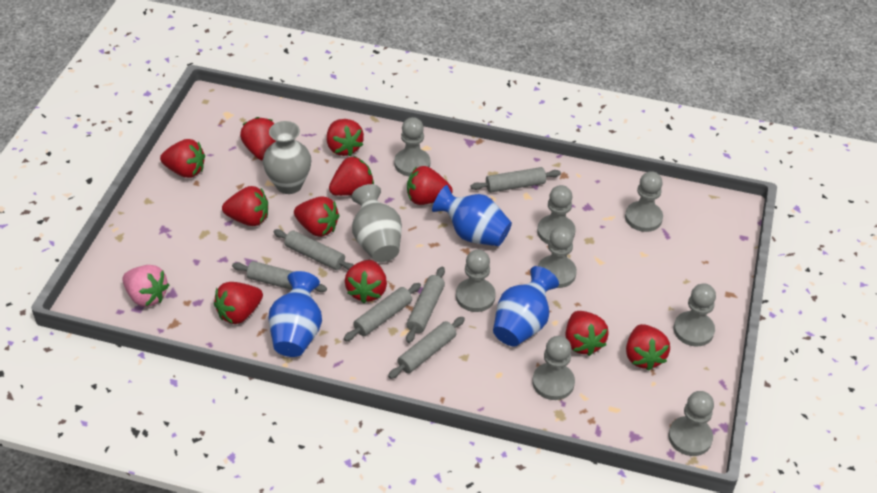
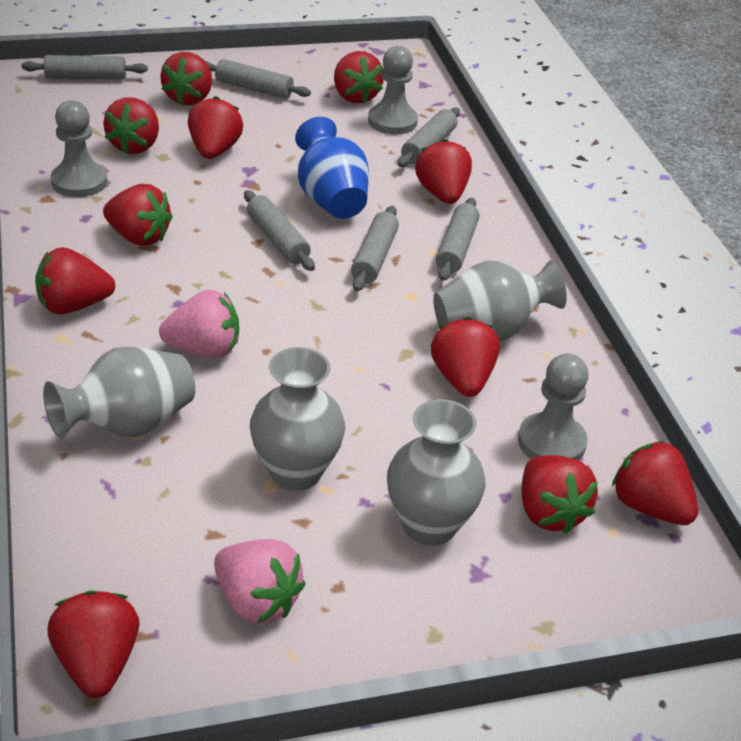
blue vase: [268,271,322,357] [432,185,512,246] [493,266,559,346] = 3 -> [295,117,369,219] = 1
grey pawn: [394,117,430,177] [456,249,496,312] [532,336,575,400] [537,185,576,244] [538,226,577,288] [625,171,663,232] [668,391,714,456] [674,283,716,346] = 8 -> [51,100,107,197] [368,46,418,134] [518,354,589,461] = 3
grey vase: [263,121,311,194] [351,184,402,262] = 2 -> [43,347,195,438] [250,347,345,491] [387,399,486,546] [433,260,567,341] = 4
pink strawberry: [122,265,169,307] = 1 -> [159,290,239,358] [214,539,306,624] = 2

